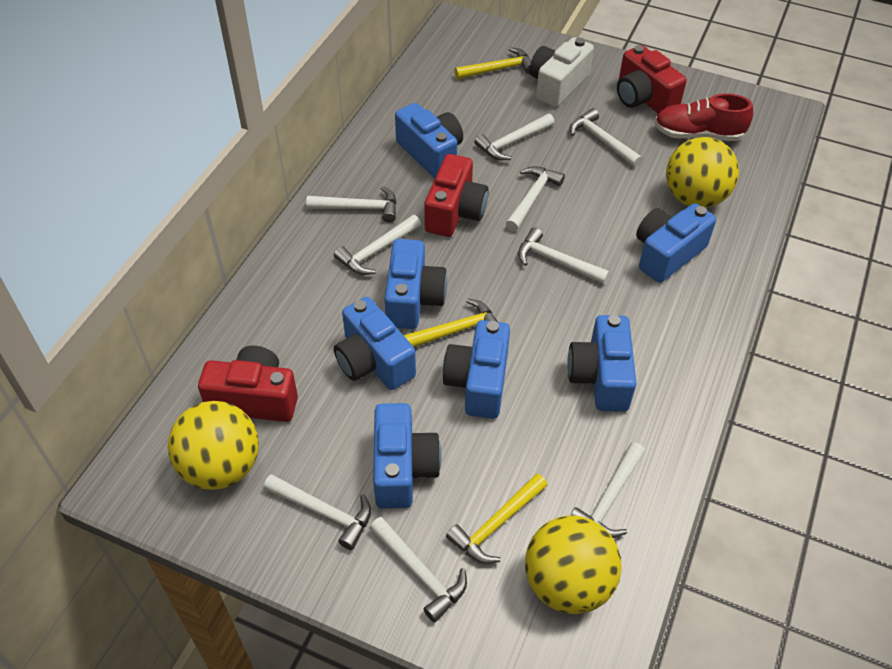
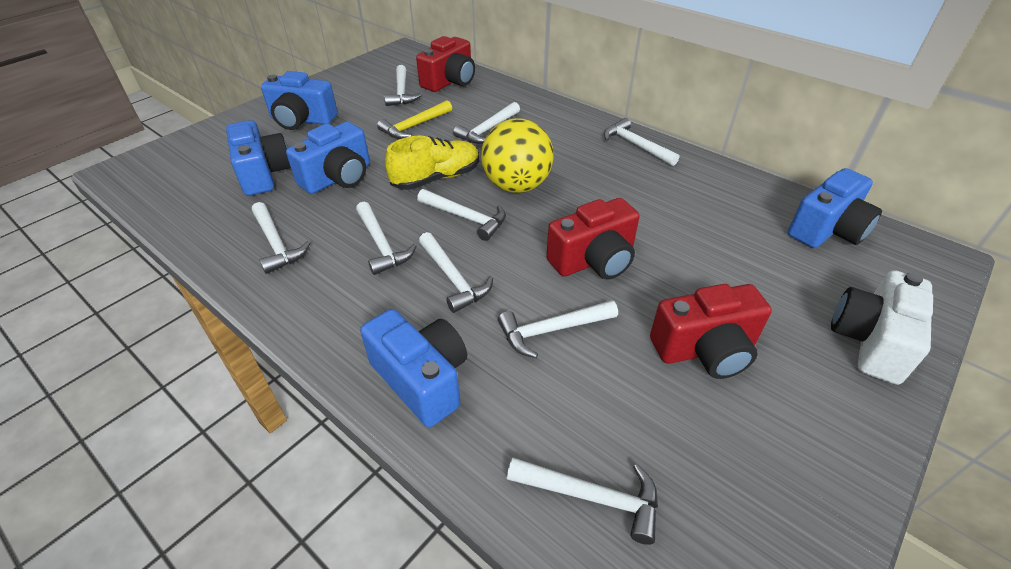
blue camera: [334,297,416,390] [373,403,441,508] [384,239,447,329] [395,103,463,178] [443,320,510,419] [567,315,636,412] [636,203,716,283] = 7 -> [226,120,291,196] [261,71,337,130] [286,122,370,194] [360,309,467,427] [788,168,882,248] = 5
red shoe: [654,94,753,141] = 1 -> none = 0
yellow ball: [168,401,259,490] [525,516,622,614] [666,137,739,208] = 3 -> [481,118,554,193] = 1
yellow hammer: [404,299,498,347] [446,473,547,564] [455,47,531,79] = 3 -> [377,100,452,139] = 1
yellow shoe: none = 0 -> [385,136,479,190] = 1

